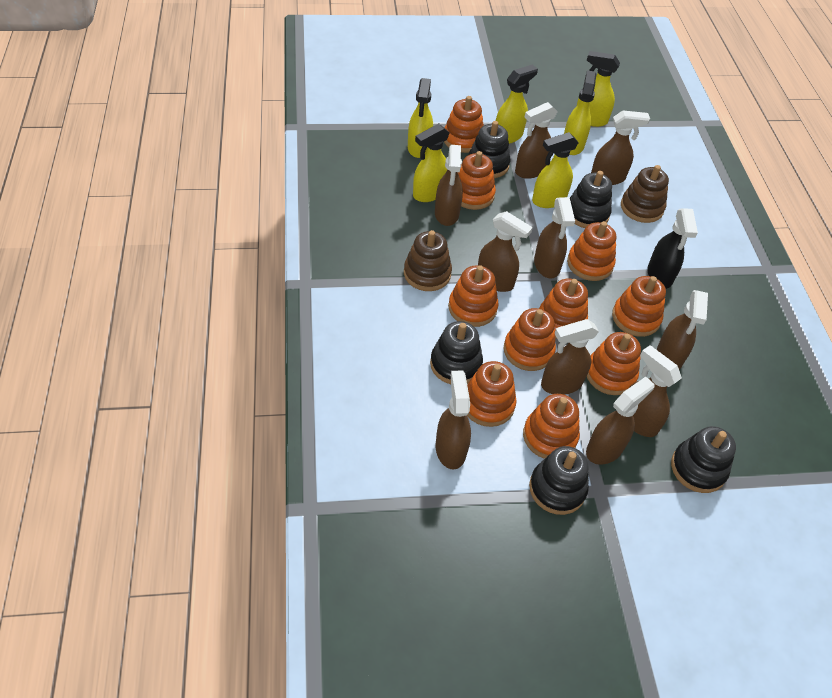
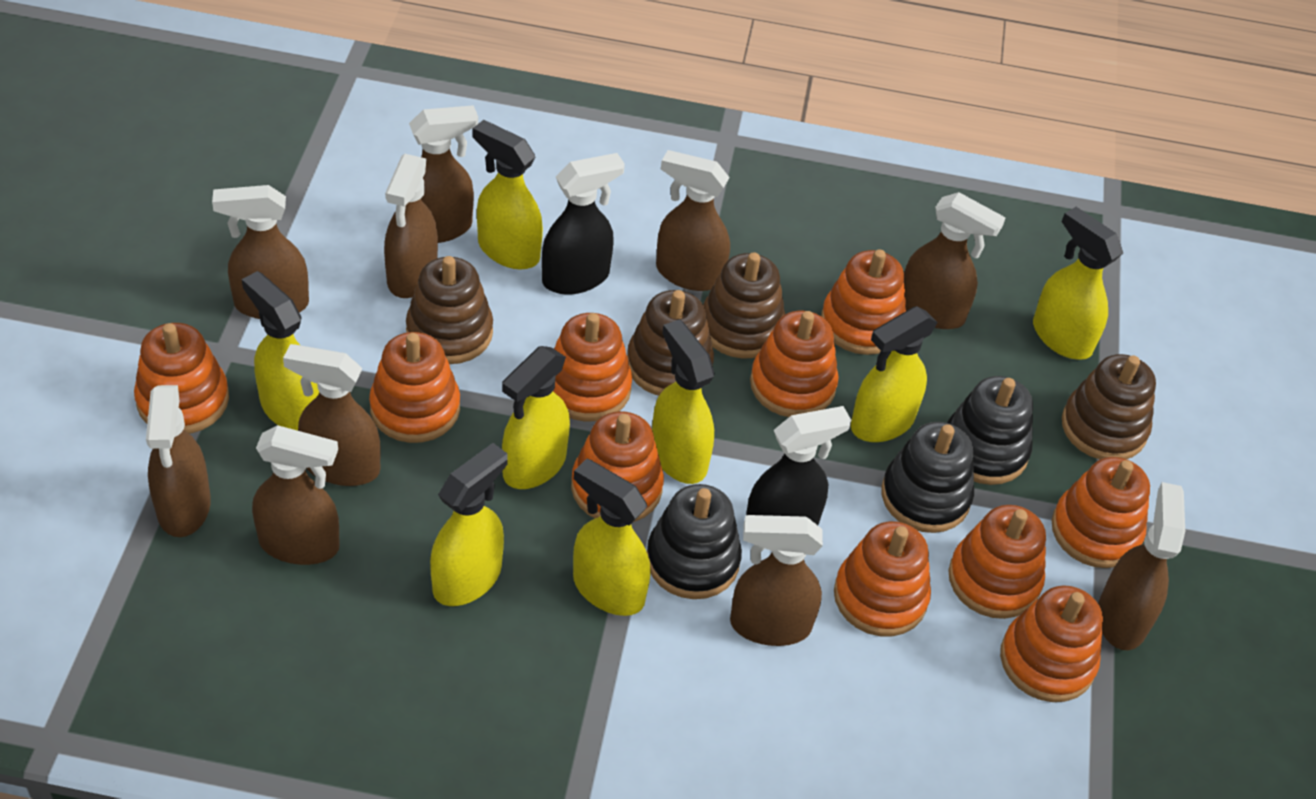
black spray bottle: [647,208,698,289] = 1 -> [542,153,625,294] [746,406,851,525] = 2
black stacking toy: [430,321,483,384] [468,121,510,178] [529,446,589,515] [570,171,612,228] [671,426,736,493] = 5 -> [647,484,742,599] [881,422,974,533] [947,376,1033,485] = 3
brown stacking toy: [404,230,452,291] [621,165,669,223] = 2 -> [406,256,493,364] [627,290,714,396] [703,252,785,359] [1062,354,1156,459] = 4
yellow spray bottle: [408,78,433,158] [413,124,450,202] [496,65,538,144] [532,132,579,208] [564,70,596,155] [577,51,620,127] = 6 -> [242,271,319,431] [430,443,508,606] [473,120,543,270] [502,346,570,489] [573,459,651,616] [652,319,715,484] [851,306,938,442] [1033,207,1123,360] = 8

